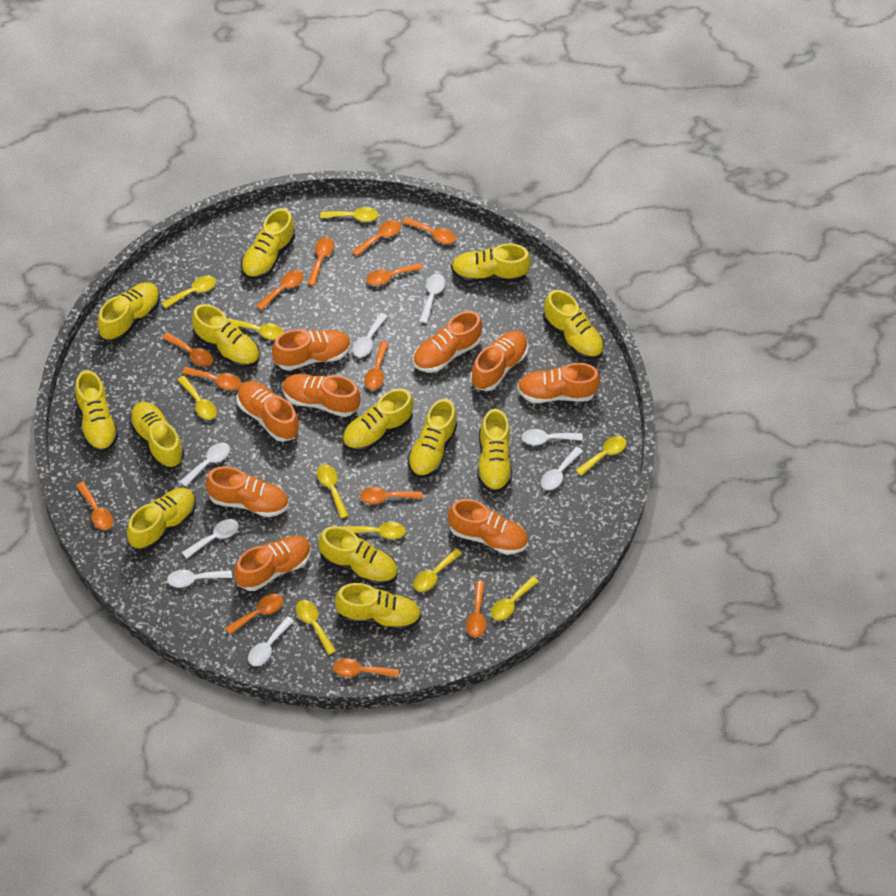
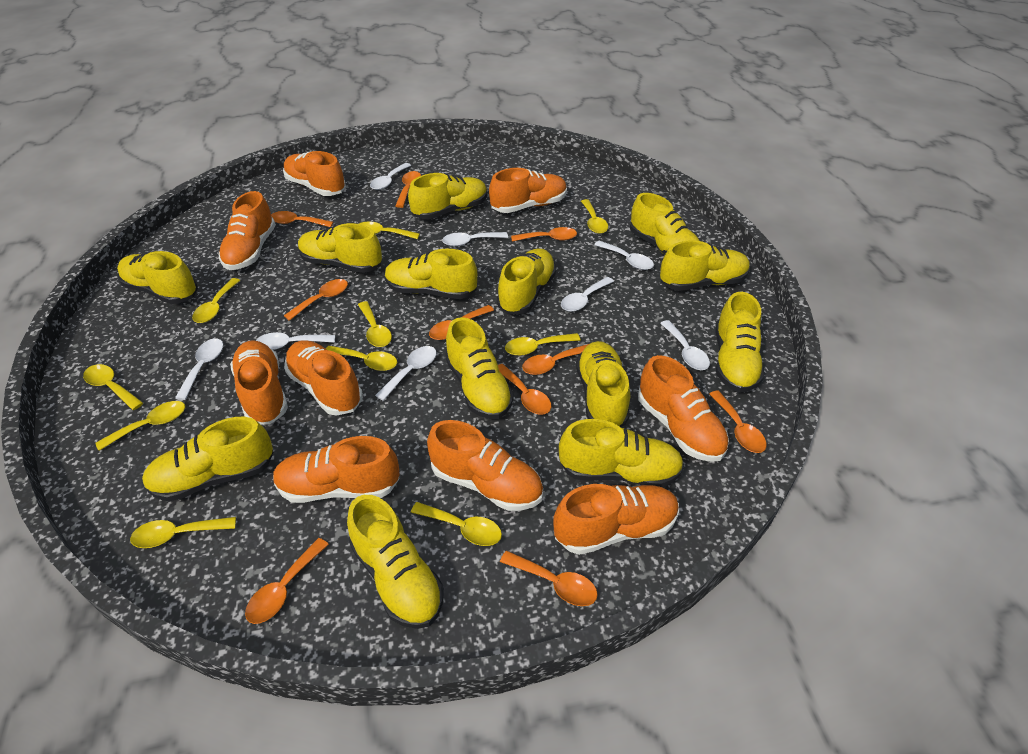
orange spoon: [76,482,113,530] [162,332,213,367] [182,367,241,390] [225,594,283,634] [256,270,304,310] [307,237,334,286] [333,659,399,678] [352,220,401,256] [360,487,423,504] [364,341,389,390] [367,263,423,285] [402,217,456,244] [466,581,486,637] = 13 -> [245,538,329,624] [271,211,333,227] [284,279,348,321] [395,171,421,208] [429,305,494,340] [498,364,551,414] [500,551,598,606] [511,227,577,242] [522,344,589,375] [709,390,767,453] = 10

